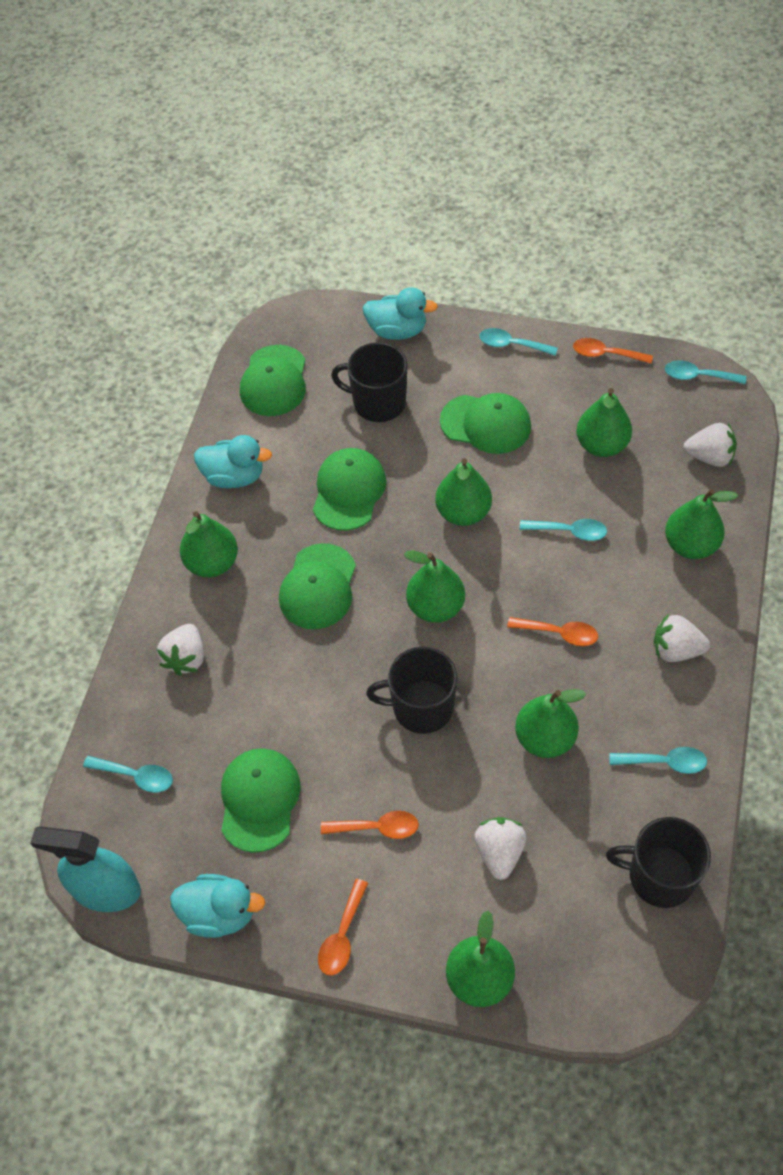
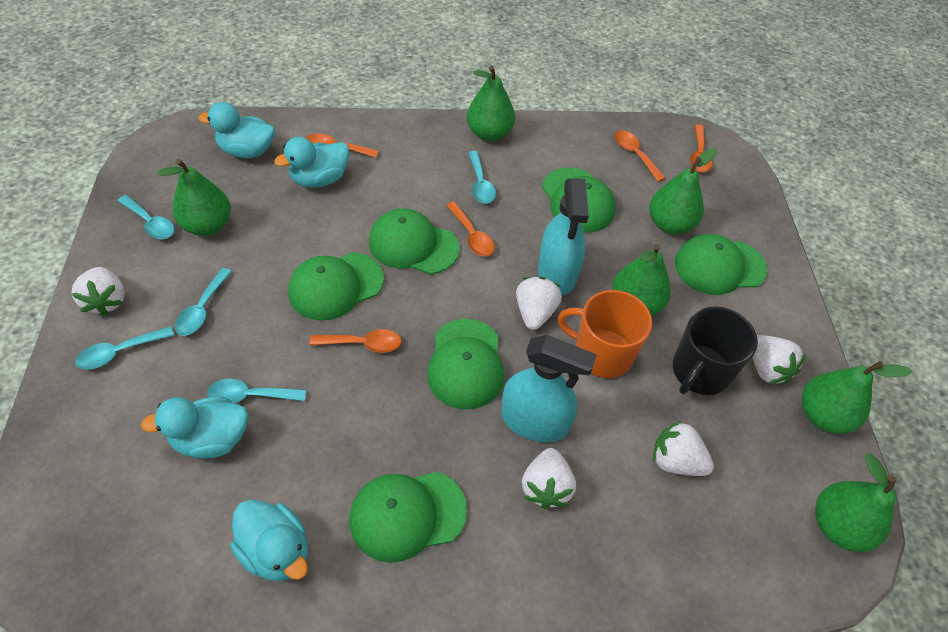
black mug: [331,342,407,422] [366,647,458,734] [606,817,711,908] = 3 -> [673,306,758,395] = 1
green cap: [221,748,300,853] [240,345,306,416] [279,543,356,629] [313,448,386,531] [440,393,531,454] = 5 -> [288,252,384,321] [350,472,467,563] [369,208,460,274] [427,319,504,410] [542,168,615,233] [675,234,767,295] = 6
green pear: [180,511,238,577] [404,551,465,623] [435,458,492,526] [446,911,515,1007] [515,689,586,758] [576,388,632,457] [665,489,738,559] = 7 -> [157,159,231,236] [467,66,515,141] [612,244,671,316] [649,148,717,234] [802,361,912,434] [815,454,896,552] = 6
orange mug: none = 0 -> [558,290,652,378] = 1
orange spoon: [318,879,368,976] [321,811,419,839] [507,617,598,646] [573,338,653,364] = 4 -> [306,133,379,158] [309,329,402,353] [446,201,495,257] [615,130,666,182] [690,124,713,172] = 5
turquoise duck: [170,874,265,938] [194,435,272,488] [363,287,438,340] = 3 -> [141,397,248,459] [199,102,275,158] [230,499,308,581] [274,137,349,188] = 4
turquoise spray bottle: [30,826,141,912] = 1 -> [501,335,597,442] [538,178,589,295] = 2
white strawberry: [157,624,204,676] [475,817,526,880] [654,614,710,662] [684,423,737,467] = 4 -> [71,267,125,316] [516,277,562,330] [522,448,576,509] [653,420,714,476] [752,335,806,385] = 5

